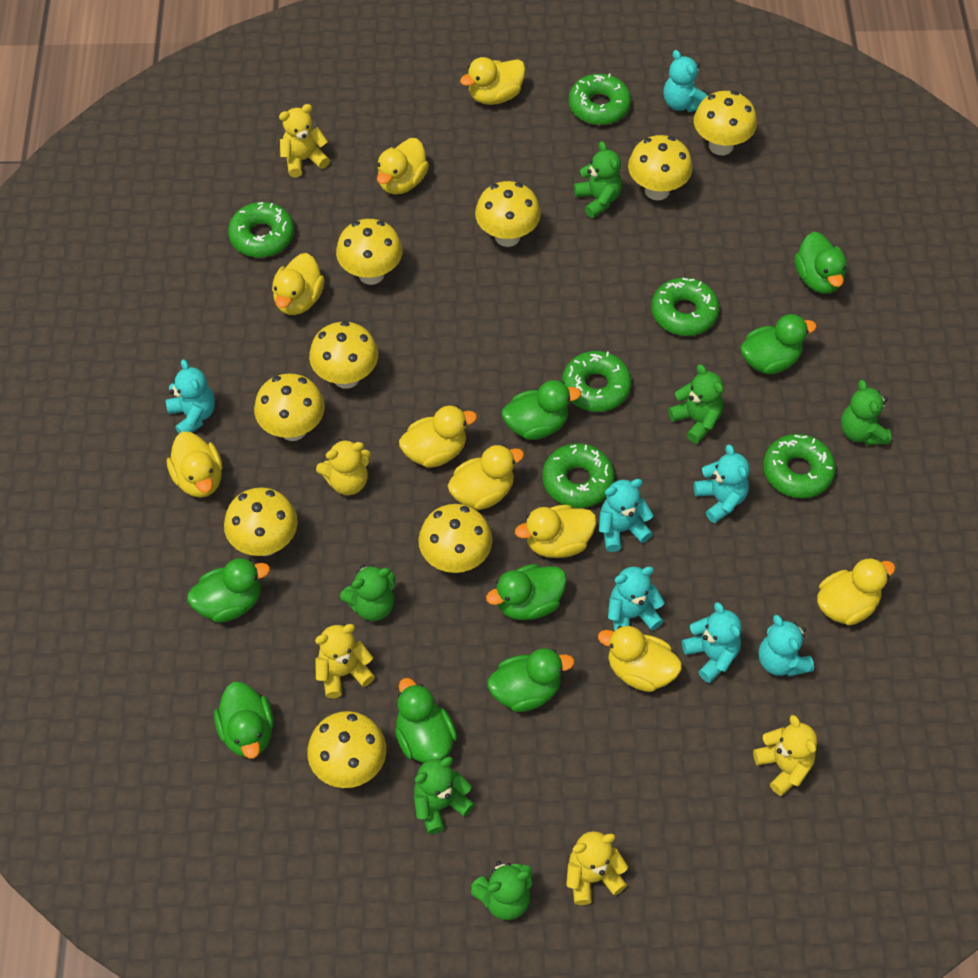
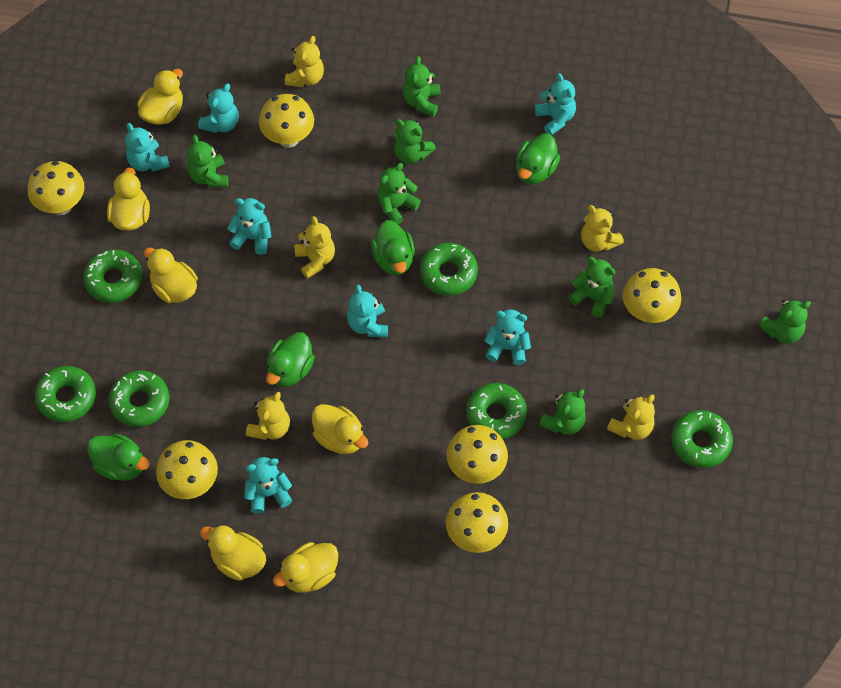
green duck: [187,558,270,623] [214,682,274,759] [395,678,457,763] [486,564,567,620] [488,648,574,712] [502,380,581,440] [740,314,817,374] [794,232,847,294] = 8 -> [87,433,150,481] [266,332,315,387] [371,220,415,275] [516,133,560,184] = 4
green teddy bear: [340,565,395,621] [414,757,474,834] [471,861,532,920] [574,141,622,218] [668,364,723,444] [841,380,891,445] = 6 -> [187,135,228,187] [377,163,421,224] [394,119,436,164] [403,56,441,117] [539,389,586,435] [569,257,615,318] [758,299,811,344] = 7
yellow duck: [167,432,223,498] [272,253,325,315] [377,138,429,194] [399,406,477,468] [448,445,524,510] [460,57,526,105] [515,505,596,558] [598,626,682,692] [817,558,896,626] = 9 -> [107,168,150,231] [137,69,183,125] [144,247,198,303] [200,525,266,581] [273,542,338,593] [312,404,368,454] = 6
yellow mushroom: [224,487,298,556] [254,373,325,441] [307,711,386,788] [309,321,378,389] [336,219,403,285] [418,504,492,573] [475,181,541,247] [628,135,693,200] [694,91,757,155] = 9 -> [28,161,85,215] [156,440,218,499] [259,94,314,148] [446,492,508,553] [447,425,508,484] [623,268,681,323] = 6

